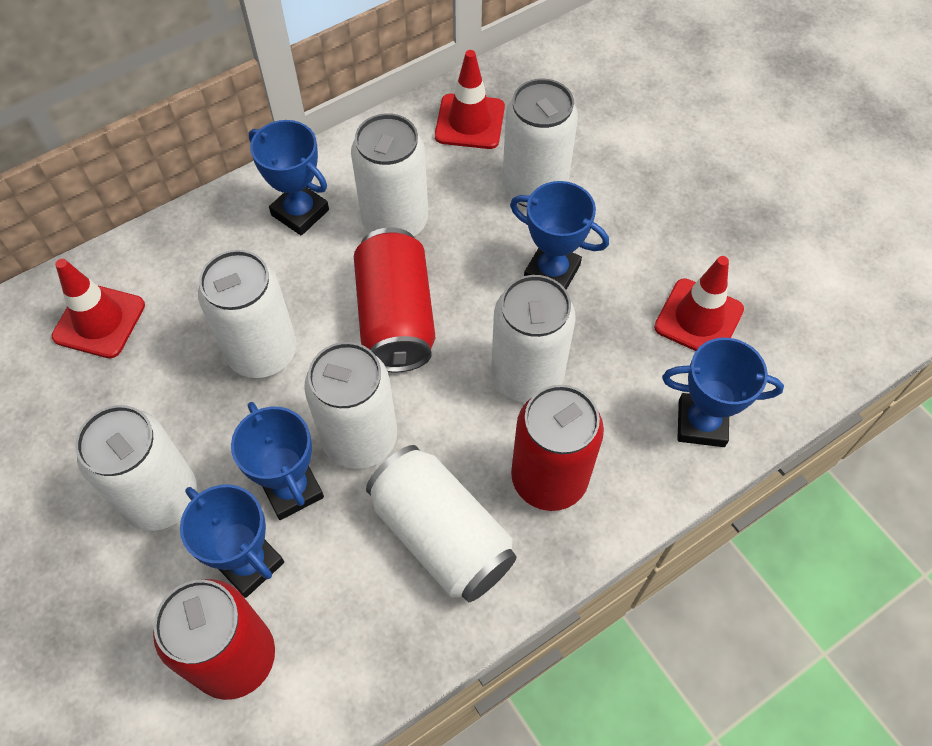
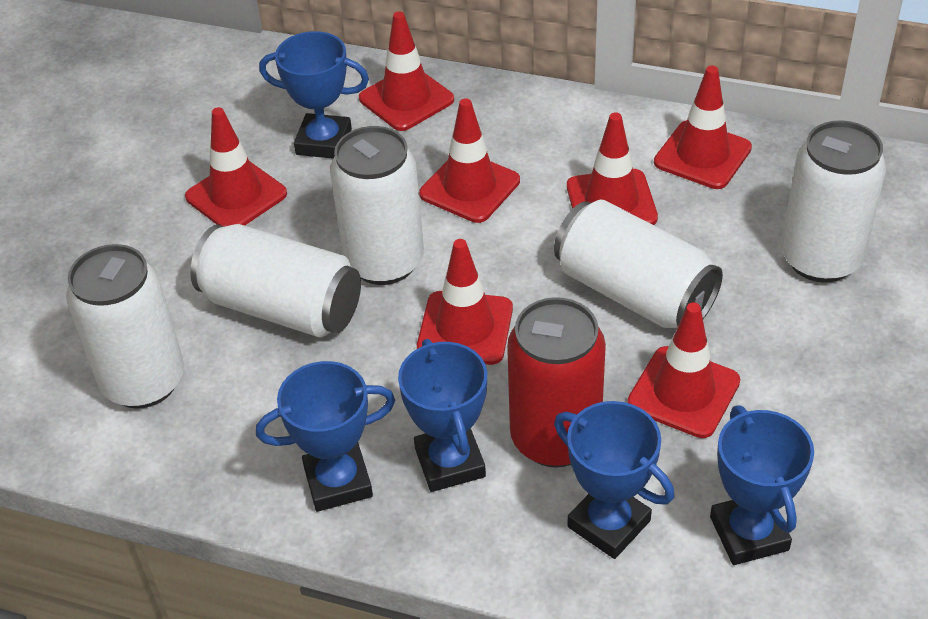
red can: [153,579,275,700] [354,227,435,372] [511,385,604,511] = 3 -> [507,297,606,468] = 1
red traffic cone: [51,259,145,358] [435,50,505,149] [654,256,744,351] = 3 -> [185,107,287,227] [359,11,454,131] [417,239,513,365] [419,98,520,223] [567,112,658,225] [627,302,740,438] [654,66,752,189] = 7
white can: [76,405,197,531] [198,250,297,378] [304,342,397,469] [351,113,428,236] [366,445,517,602] [491,275,576,403] [502,79,578,208] = 7 -> [66,244,184,409] [190,224,361,338] [330,126,424,285] [554,200,723,328] [781,120,886,283] = 5

